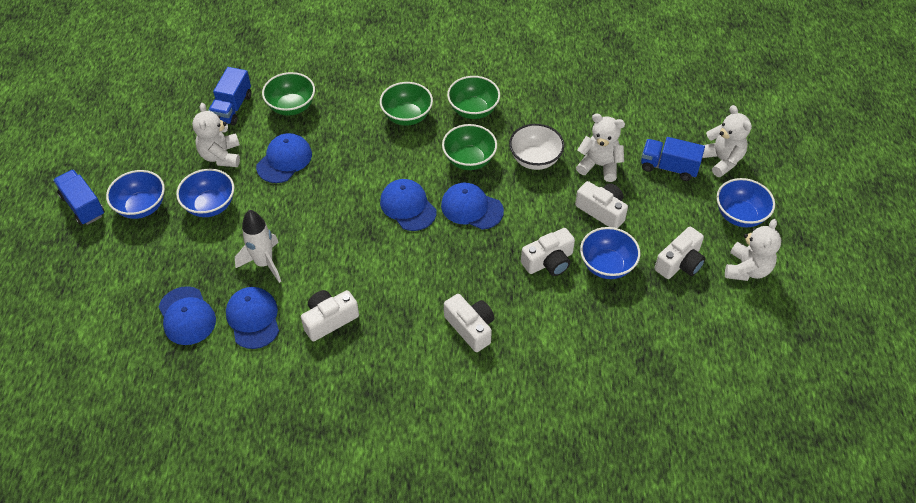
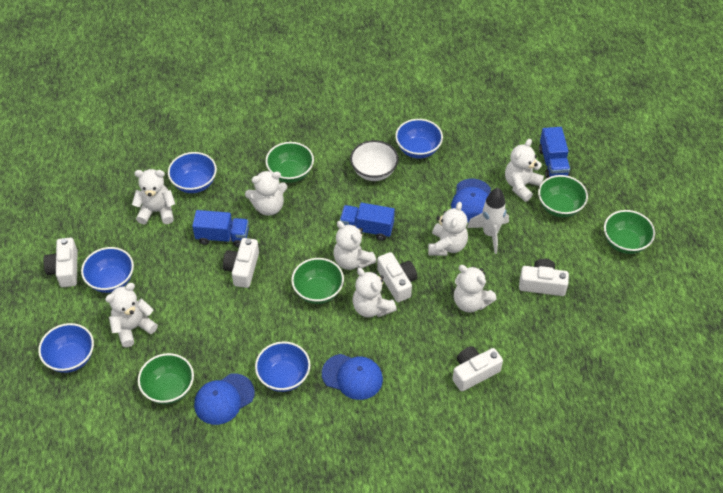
blue bowl: [106,170,165,219] [176,169,234,217] [580,227,640,279] [717,178,775,227] = 4 -> [38,323,94,373] [81,247,134,293] [168,152,217,193] [255,341,311,392] [395,119,443,159] = 5
blue cap: [159,286,216,345] [226,287,279,349] [256,133,312,183] [380,179,436,231] [441,183,504,230] = 5 -> [194,373,255,425] [322,354,383,400] [451,179,491,223] = 3
green bowl: [262,72,315,116] [380,82,433,126] [442,124,497,170] [447,76,500,119] = 4 -> [138,353,194,404] [265,142,314,183] [291,258,344,304] [538,175,588,217] [604,210,655,254] = 5
white teddy bear: [192,103,240,167] [576,113,625,182] [702,105,752,177] [725,219,781,281] = 4 -> [105,283,158,347] [132,169,175,224] [245,171,287,216] [333,221,376,270] [352,268,397,318] [428,202,468,256] [454,265,497,313] [505,139,544,202] = 8

